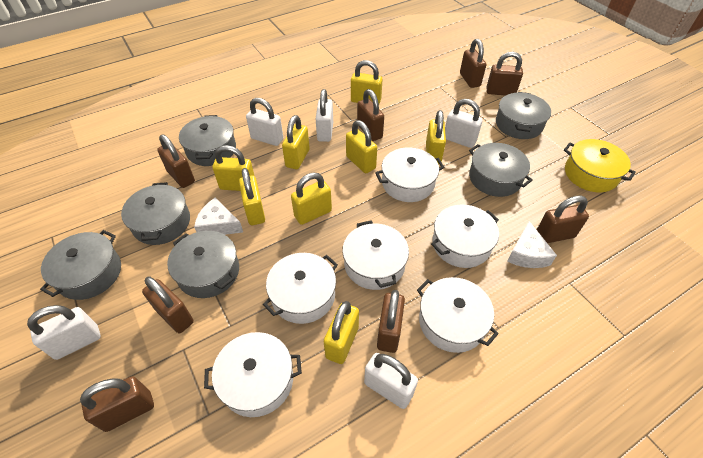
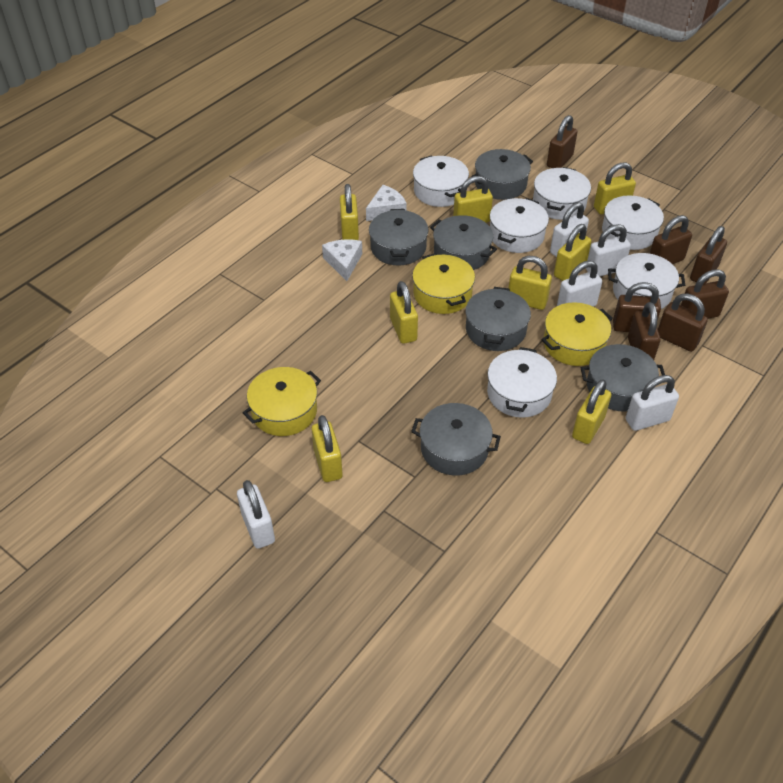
brown padlock: [80,376,154,432] [142,276,194,333] [157,134,195,188] [357,89,384,141] [377,290,405,353] [460,39,486,88] [486,52,523,96] [537,195,589,243] = 8 -> [547,115,577,168] [613,282,661,332] [628,302,661,360] [650,215,692,264] [658,294,708,352] [681,270,729,319] [690,226,727,284] = 7
yellow pot: [564,139,636,192] = 1 -> [243,367,321,436] [412,253,475,314] [542,302,613,366] = 3

